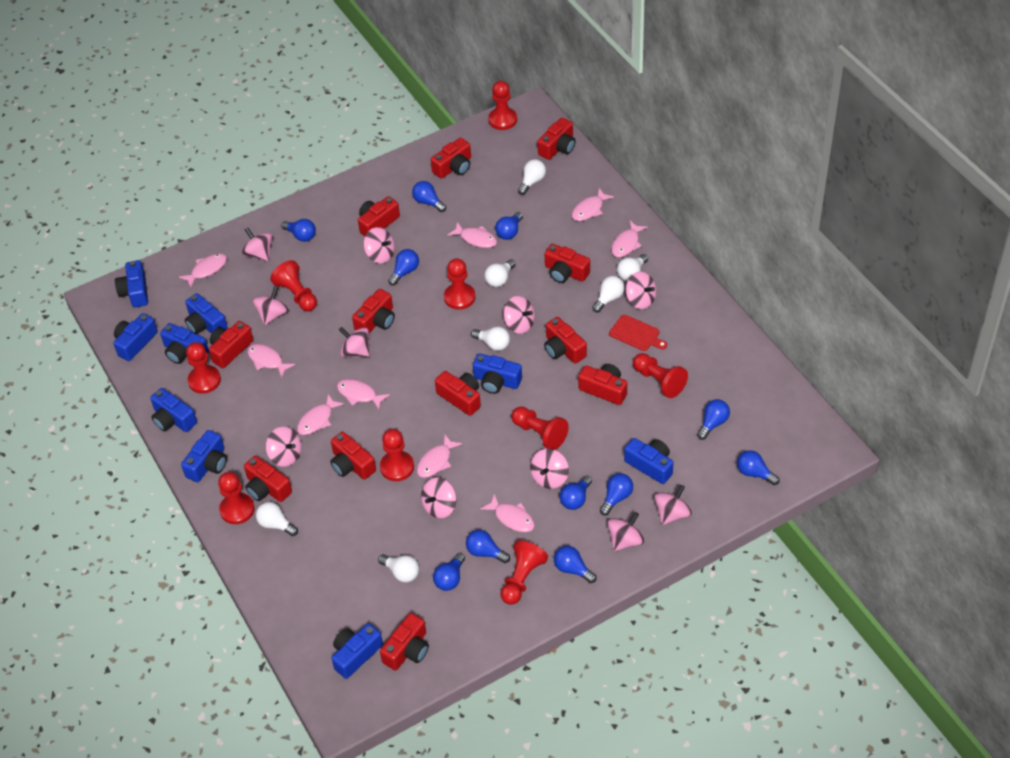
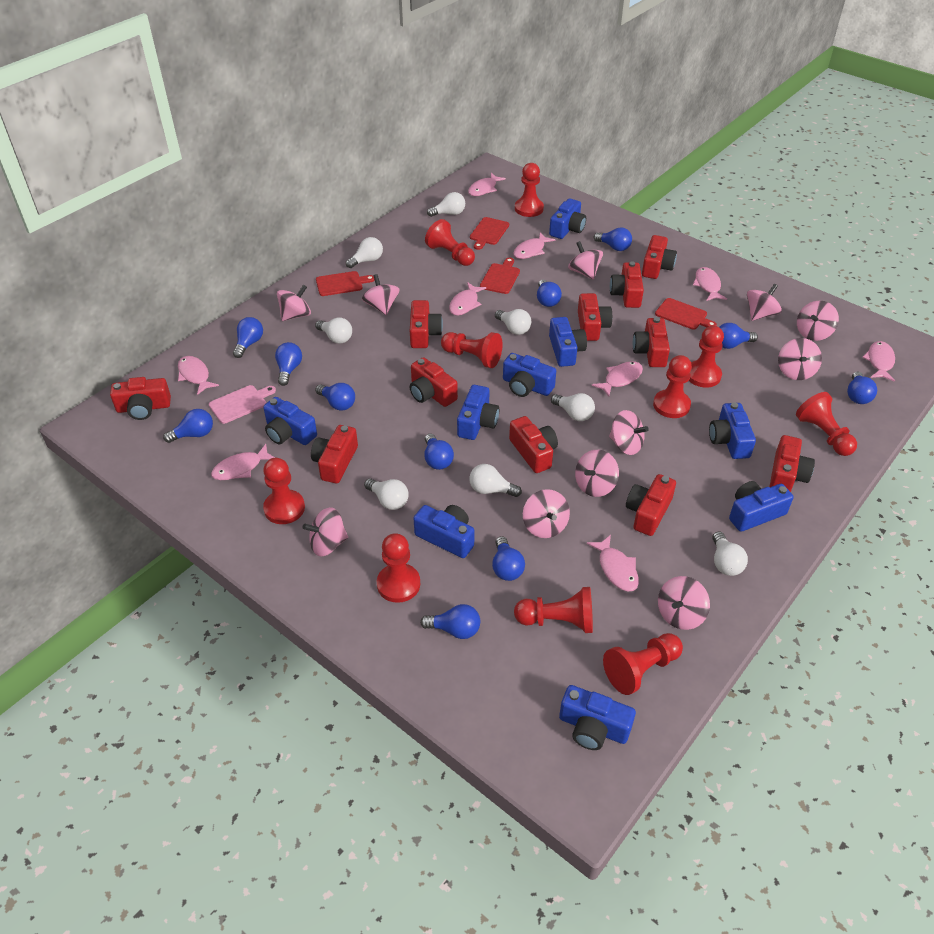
pink cutting board: none = 0 -> [209,385,276,424] = 1
red camera: [209,321,253,368] [244,456,292,502] [330,432,376,480] [352,289,395,333] [358,196,400,236] [380,613,429,671] [431,138,471,179] [435,371,481,416] [537,118,576,160] [544,317,587,364] [545,244,590,283] [578,364,627,405] = 12 -> [110,377,171,420] [311,425,358,483] [410,300,443,348] [410,357,458,407] [509,416,558,473] [578,293,612,341] [610,261,644,308] [626,474,676,536] [633,317,670,367] [642,235,677,279] [769,435,815,492] = 11
red cutting board: [609,315,667,351] = 1 -> [316,271,375,296] [470,217,509,250] [480,258,520,294] [655,298,717,330] = 4
red pawn: [186,342,221,394] [218,472,255,524] [270,260,317,311] [380,429,414,481] [444,258,476,310] [488,81,517,130] [500,540,548,605] [511,406,569,450] [633,353,688,398] = 9 -> [263,458,305,524] [377,533,420,603] [425,219,475,266] [441,332,502,368] [514,587,593,633] [515,163,544,217] [603,633,683,695] [653,355,692,418] [689,326,724,388] [796,392,857,456] = 10
white light bulb: [256,502,298,536] [378,554,419,582] [471,326,510,351] [484,259,516,287] [518,159,546,195] [592,276,625,312] [617,254,648,281] = 7 -> [315,317,352,344] [346,237,383,268] [364,478,409,510] [427,192,465,217] [469,464,522,497] [495,309,531,335] [551,393,595,421] [712,531,748,576] = 8

